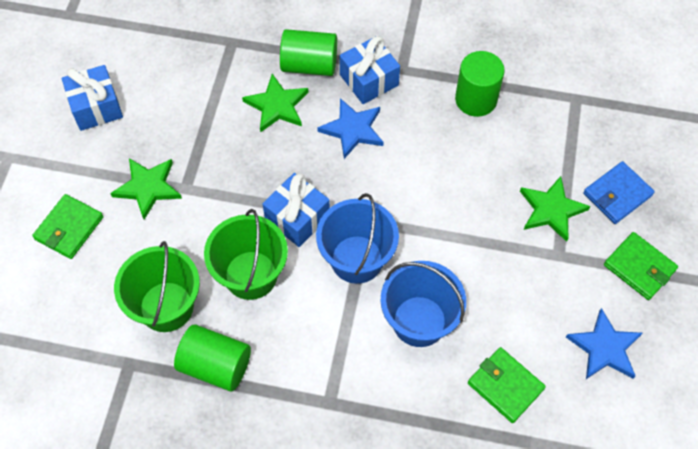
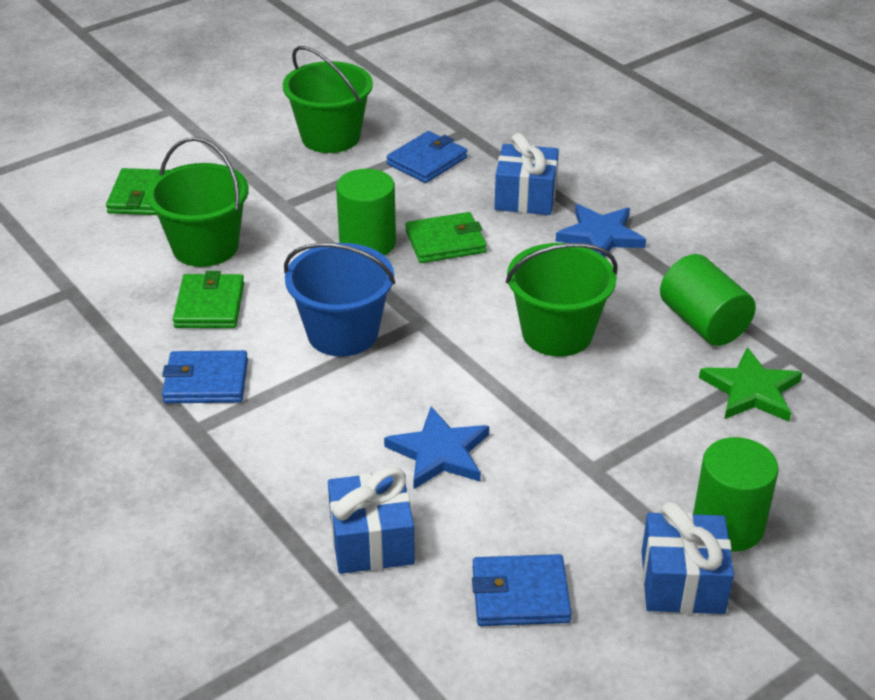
blue bucket: [316,193,399,284] [381,261,466,347] = 2 -> [284,243,395,357] = 1
blue wallet: [583,161,655,224] = 1 -> [162,350,248,403] [386,131,467,183] [472,554,572,626] = 3
green bucket: [114,241,200,332] [204,209,288,300] = 2 -> [147,137,249,267] [283,46,373,153] [506,243,618,357] = 3
green star: [110,158,182,220] [242,74,309,133] [520,176,590,242] = 3 -> [699,347,802,421] = 1

